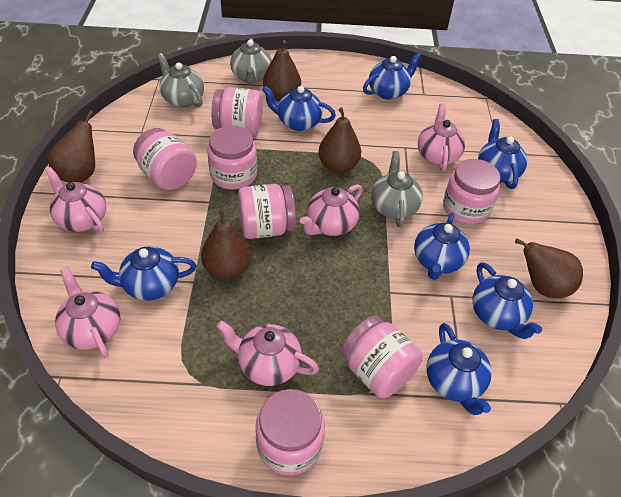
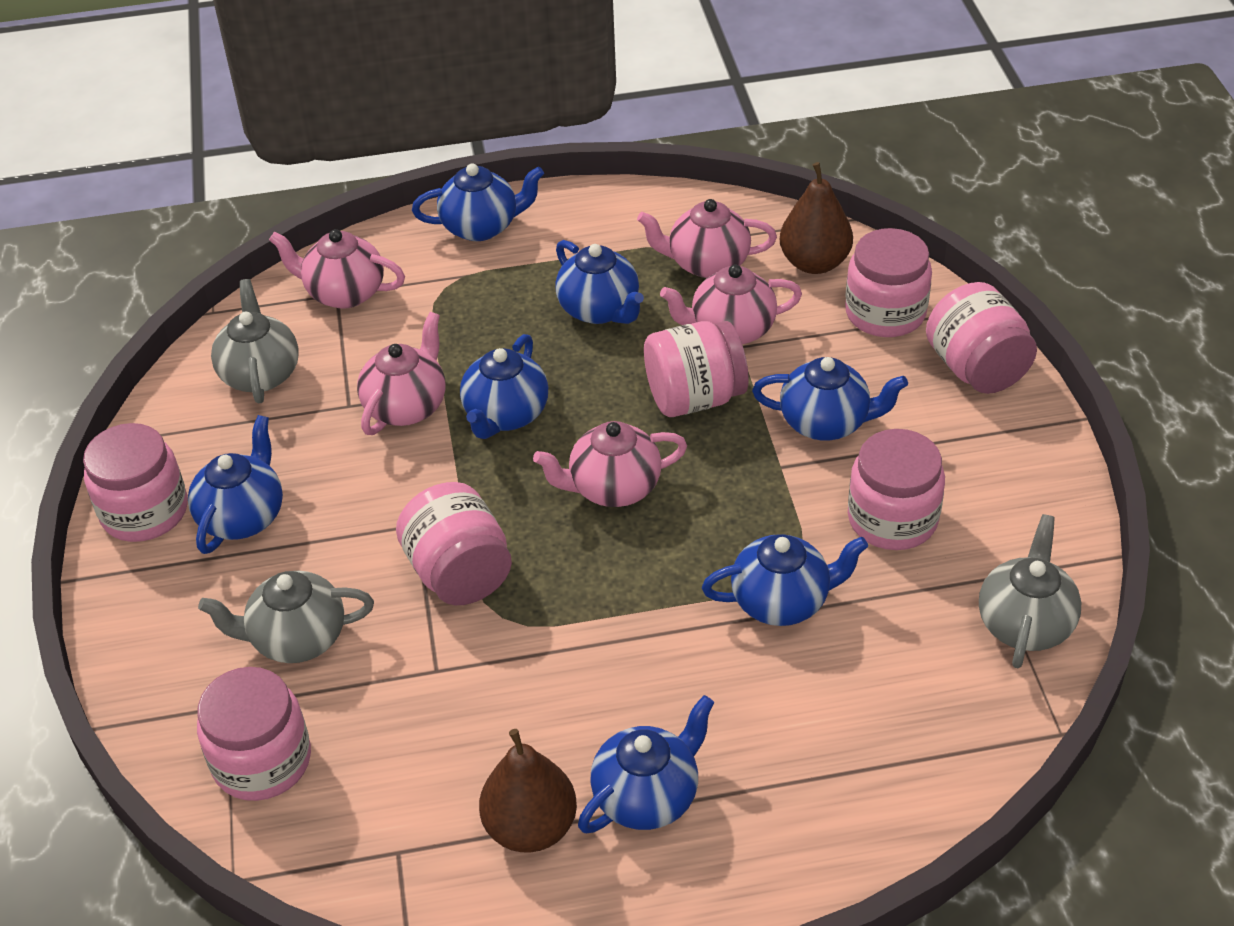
brown pear: [48,110,95,183] [201,209,252,279] [263,40,301,102] [318,107,361,173] [515,238,583,298] = 5 -> [479,729,577,852] [780,162,853,274] = 2

